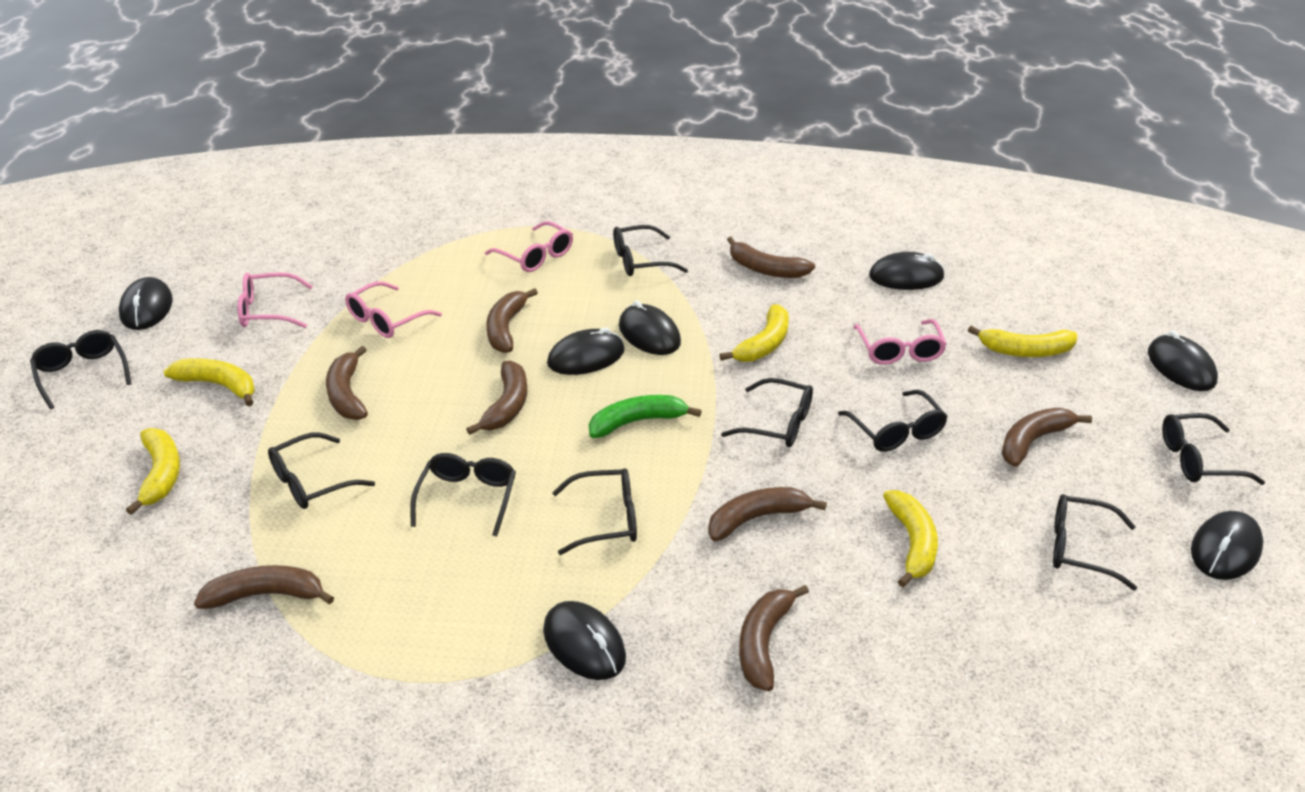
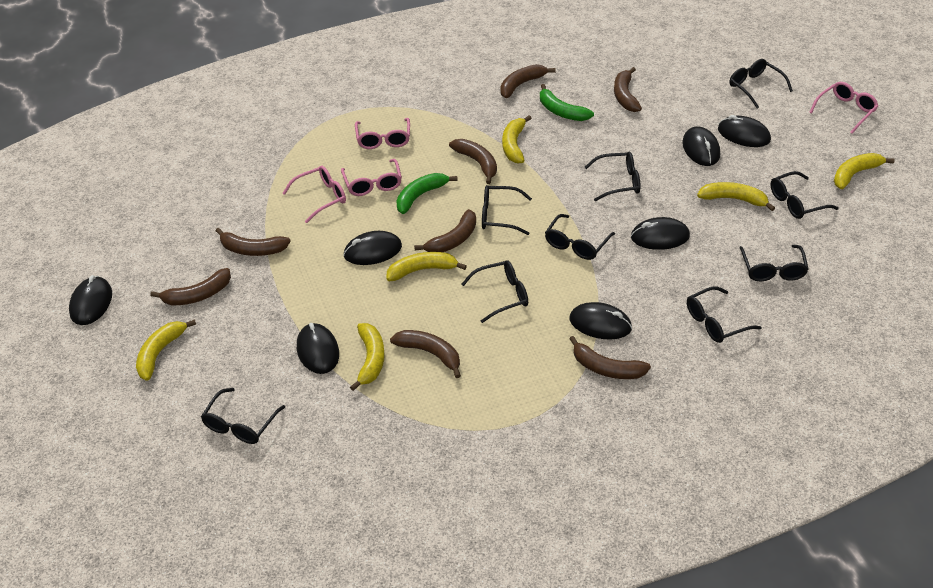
green banana: [589,395,702,438] = 1 -> [396,173,458,214] [540,84,594,121] = 2
yellow banana: [126,428,180,515] [164,358,255,406] [719,304,789,362] [883,490,938,587] [968,326,1077,357] = 5 -> [136,319,196,381] [350,323,385,391] [386,252,467,281] [502,115,532,163] [697,182,775,211] [834,153,895,189] = 6

